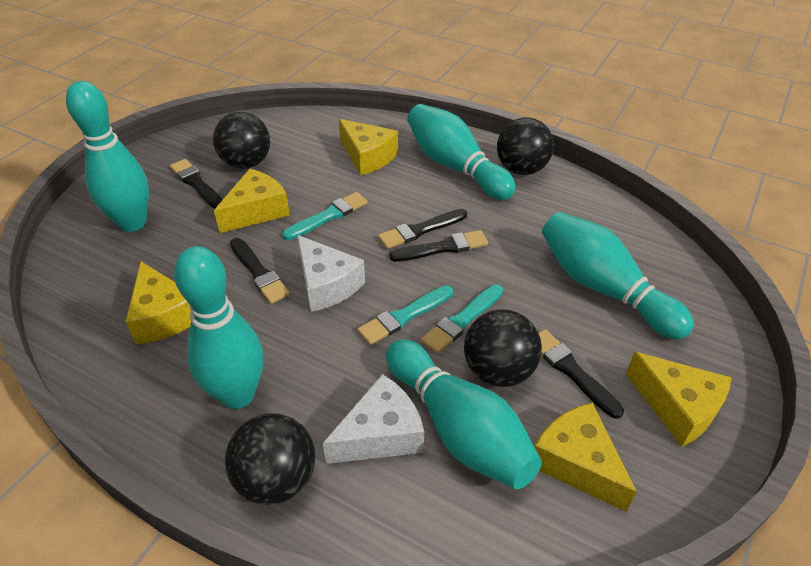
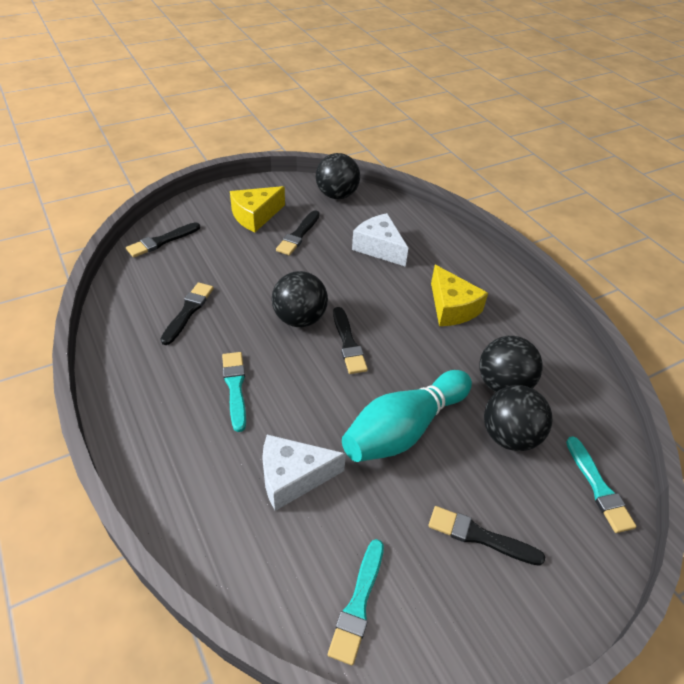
turquoise bowling pin: [66,81,149,232] [174,246,263,409] [386,339,542,489] [407,104,516,200] [542,212,694,340] = 5 -> [342,370,472,462] = 1
yellow cheese: [126,261,191,344] [214,169,290,233] [338,119,398,175] [534,402,637,512] [626,352,731,447] = 5 -> [230,186,285,232] [431,265,488,326] = 2

